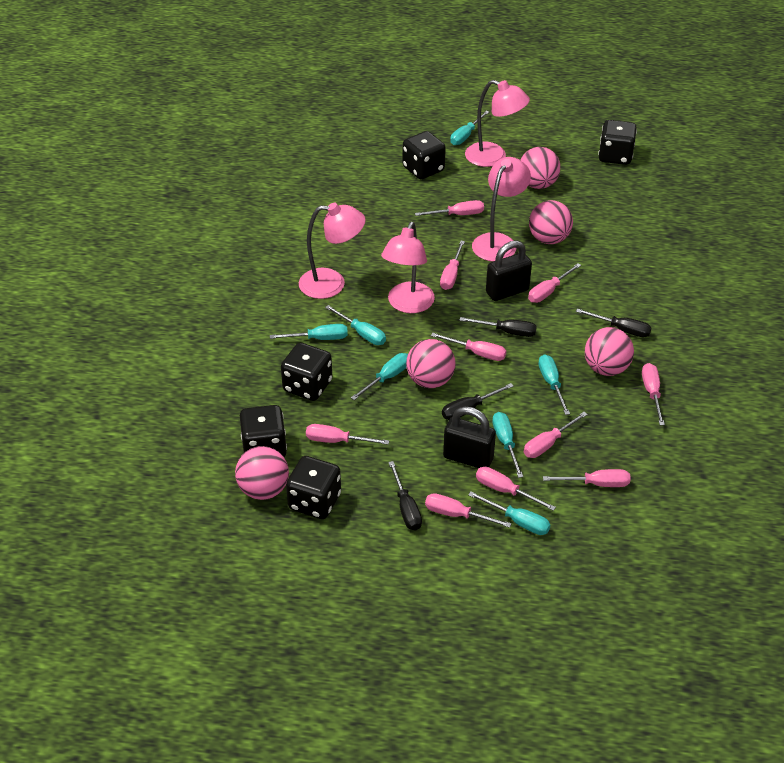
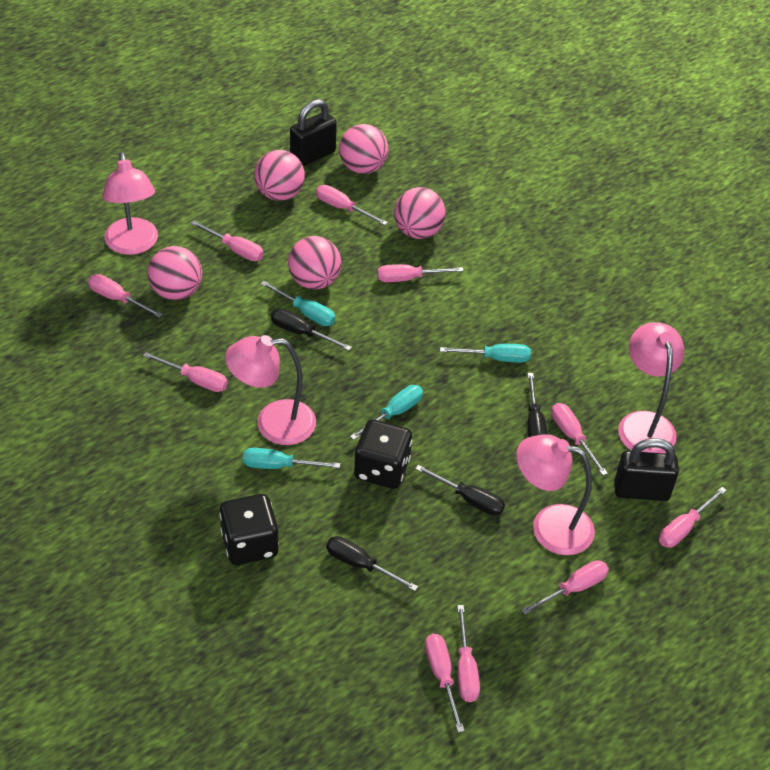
black dice: [240,405,287,457] [281,343,332,401] [286,456,341,519] [403,131,446,179] [598,120,637,165] = 5 -> [219,494,279,565] [354,419,412,489] = 2
turquoise screwdriver: [270,324,348,340] [325,305,386,345] [351,353,408,400] [450,111,489,145] [468,492,551,535] [492,412,523,478] [538,354,570,415] = 7 -> [243,448,340,469] [261,281,336,326] [350,385,423,440] [440,344,531,363] = 4

